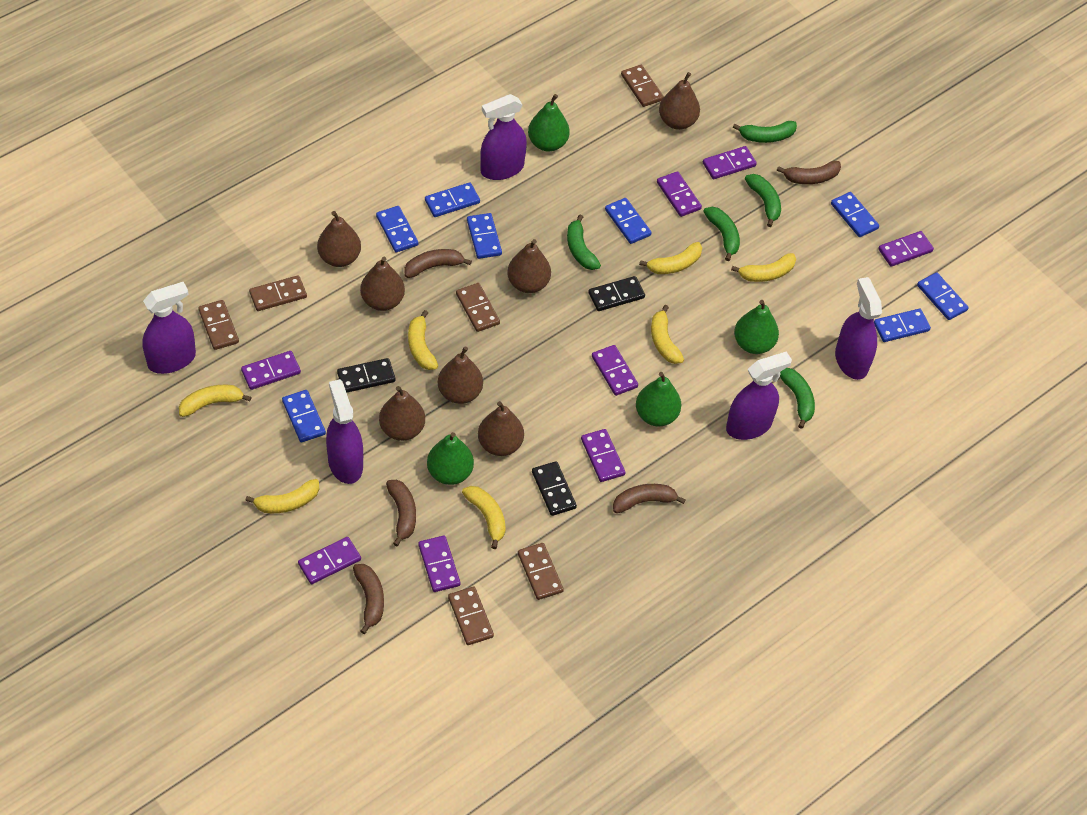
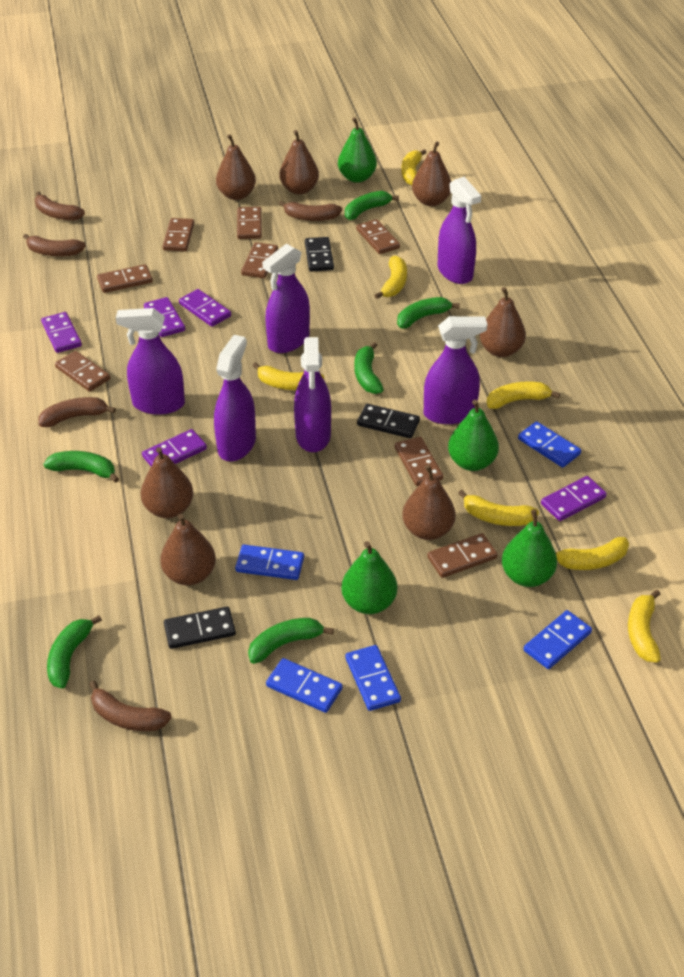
blue domino: [282,390,326,442] [376,206,418,252] [425,182,480,217] [467,213,502,259] [605,198,652,244] [831,192,879,237] [874,309,931,342] [917,272,968,320] = 8 -> [235,545,304,580] [266,658,343,713] [345,645,401,711] [518,421,581,468] [524,610,592,669] = 5
brown domino: [198,300,239,350] [249,275,307,311] [448,587,494,645] [456,283,500,332] [518,543,564,600] [621,65,664,107] = 6 -> [55,351,110,392] [97,264,153,293] [163,218,194,251] [237,207,262,239] [241,242,278,278] [356,219,400,254] [395,437,443,486] [427,533,498,578] = 8
green banana: [567,215,601,270] [703,207,740,261] [733,121,797,143] [745,174,781,227] [780,368,815,429] = 5 -> [44,451,119,483] [47,615,102,688] [248,618,334,664] [345,191,399,220] [354,342,384,394] [397,297,460,328] = 6
purple domino: [241,351,301,390] [298,537,361,584] [418,536,460,592] [581,429,625,482] [592,345,638,396] [657,171,702,217] [703,146,757,179] [878,231,934,267] = 8 -> [41,312,82,353] [142,429,207,466] [144,297,185,337] [179,289,231,327] [541,476,607,521] = 5
purple spray bottle: [142,282,196,374] [326,379,363,484] [480,94,527,180] [726,351,792,440] [835,277,882,380] = 5 -> [116,308,185,415] [214,335,256,461] [262,244,310,353] [294,337,331,452] [424,316,487,424] [437,177,481,284] = 6

